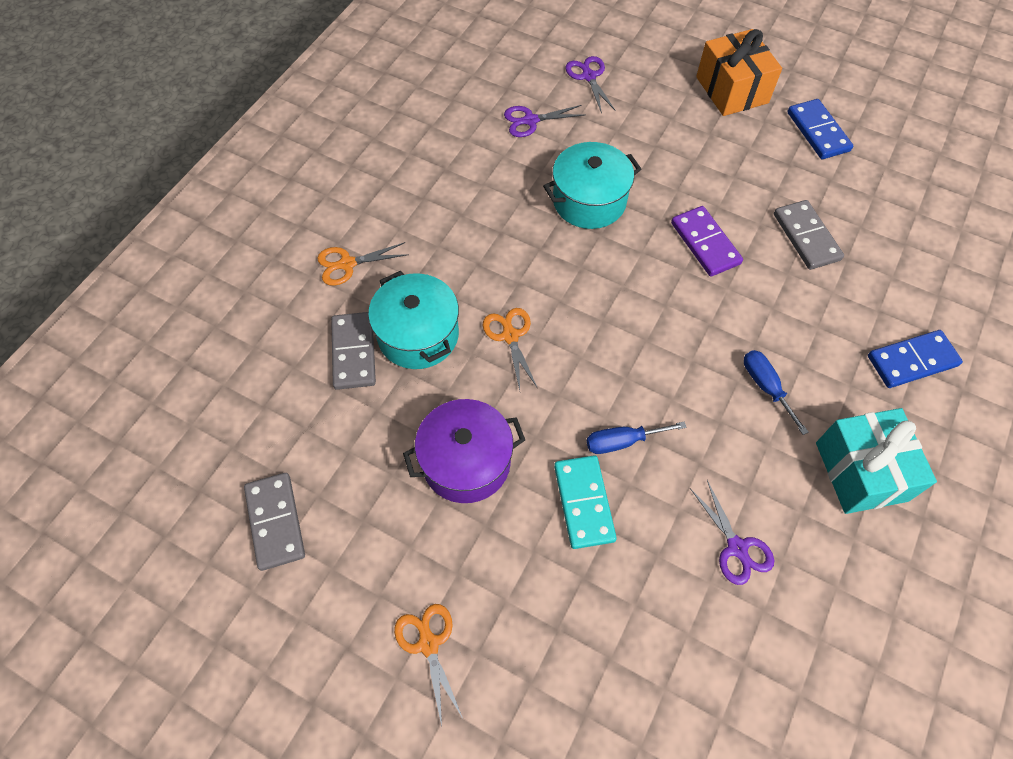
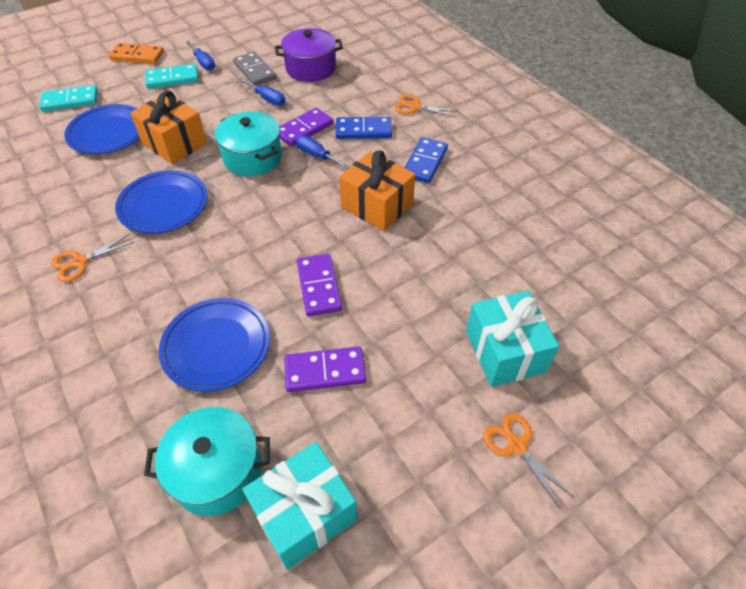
blue plate: none = 0 -> [64,104,140,154] [115,170,208,234] [159,298,270,391] = 3
blue screwdriver: [587,421,687,454] [744,350,809,435] = 2 -> [186,41,215,71] [239,78,285,106] [296,135,350,169] = 3
grey domino: [244,473,305,571] [331,312,376,390] [774,200,844,270] = 3 -> [233,52,277,86] = 1
orange domino: none = 0 -> [108,43,164,64] = 1
orange gift: [696,29,782,116] = 1 -> [130,90,207,164] [339,150,415,231] = 2
purple domino: [671,206,743,276] = 1 -> [279,108,333,147] [284,347,366,392] [297,254,342,316] = 3
purple scissors: [504,105,585,137] [566,56,616,114] [690,480,774,585] = 3 -> none = 0
turquoise domino: [554,455,617,549] = 1 -> [39,85,98,111] [145,64,199,89] = 2
turquoise gift: [816,408,937,514] = 1 -> [242,442,358,570] [466,291,559,387] = 2

